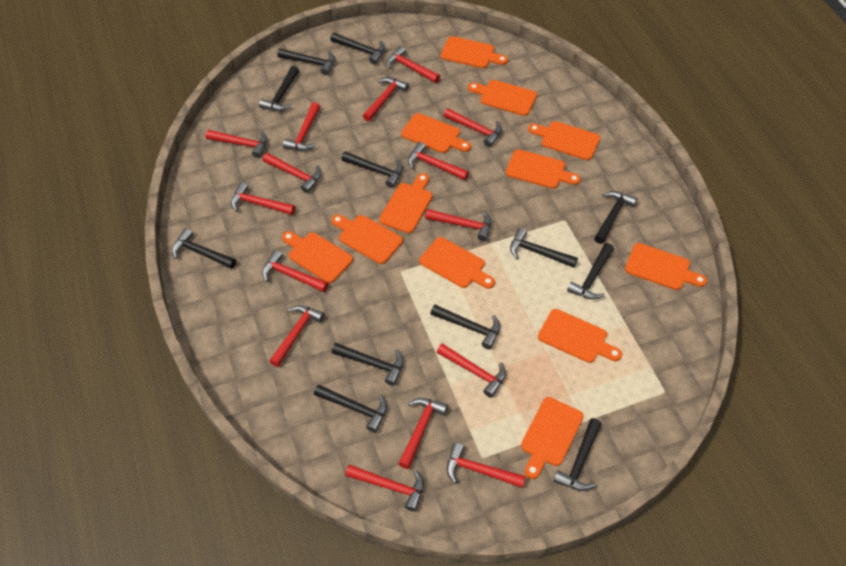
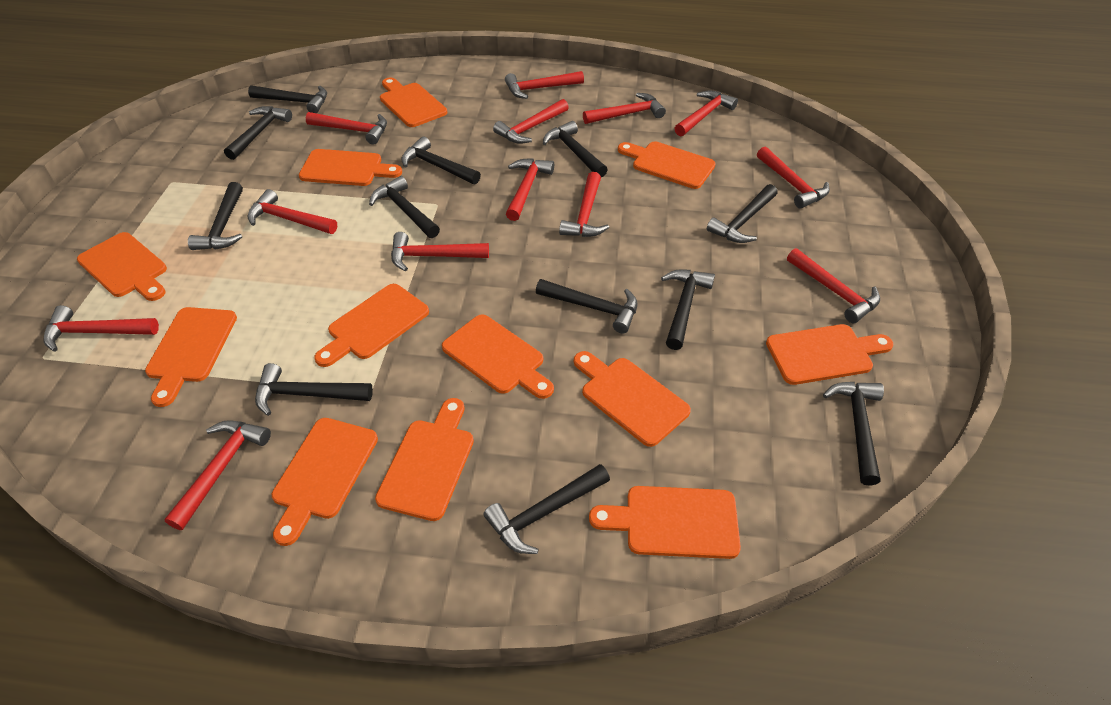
red hammer: [206,130,267,158] [231,182,295,215] [262,250,328,292] [263,153,321,193] [269,305,325,367] [283,102,320,151] [345,464,424,512] [363,77,409,122] [387,46,440,83] [398,398,448,469] [408,142,469,180] [425,209,491,241] [437,343,506,398] [443,108,502,147] [447,443,526,488] = 15 -> [44,305,159,352] [164,420,271,530] [247,189,337,234] [306,112,387,145] [391,232,489,271] [493,99,569,144] [505,71,584,99] [506,158,554,221] [559,172,609,237] [583,93,666,124] [674,90,738,136] [757,147,830,209] [787,248,880,323] = 13

